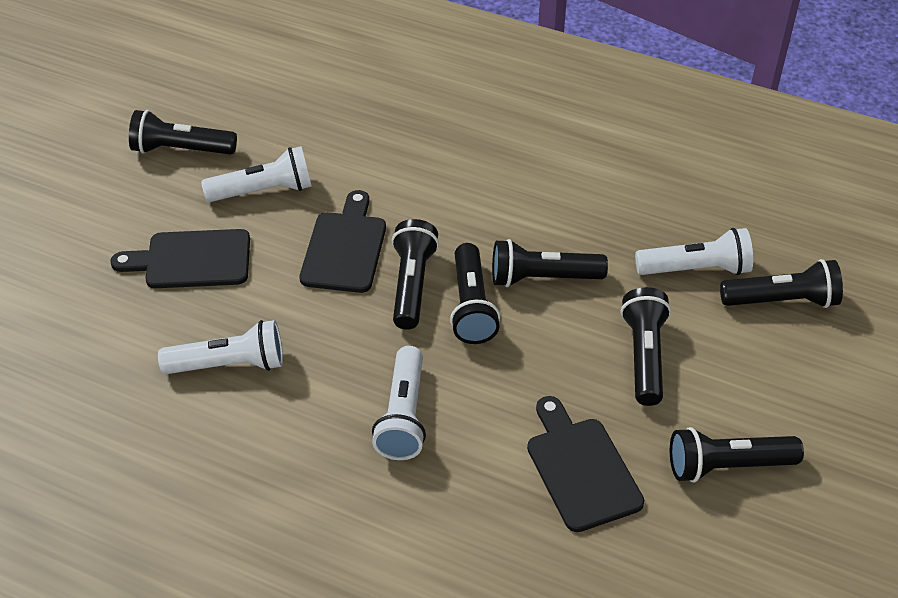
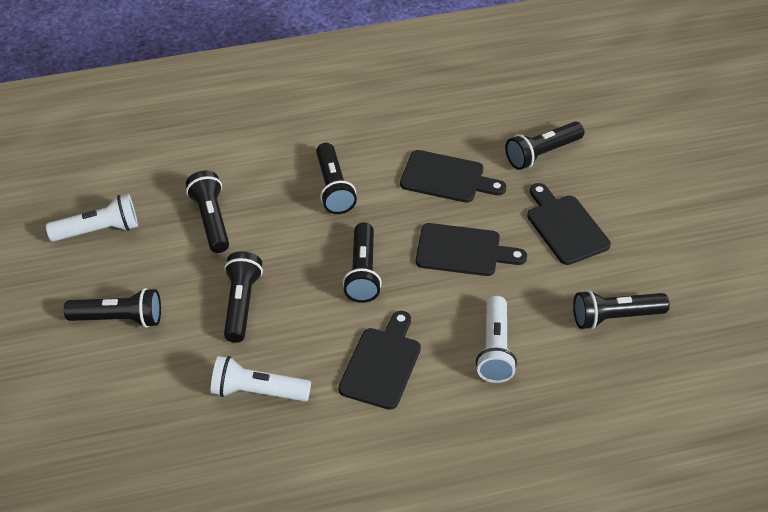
black cutting board: [110,229,250,288] [300,190,386,293] [527,396,644,532] = 3 -> [338,311,421,410] [400,150,506,203] [416,223,527,276] [527,183,611,265] = 4
white flashlight: [158,320,283,374] [201,146,312,202] [372,346,426,460] [635,228,753,275] = 4 -> [46,194,138,242] [211,356,311,402] [476,296,517,383] = 3

